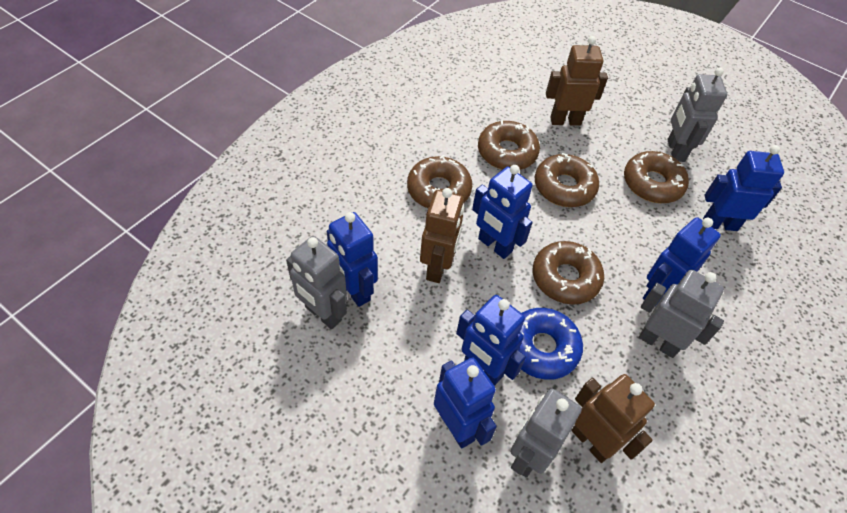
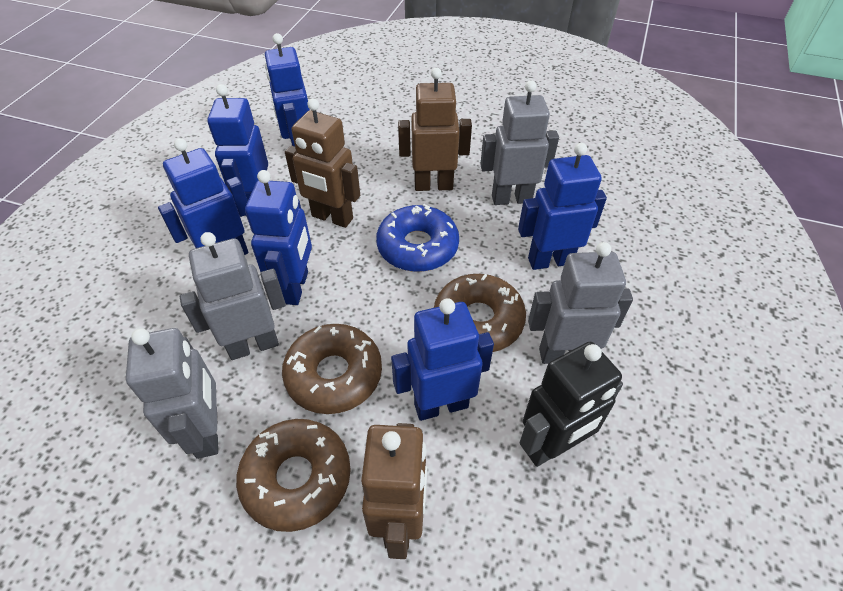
black robot: none = 0 -> [519,342,623,467] = 1
brown donut: [407,155,472,208] [478,120,540,170] [533,241,604,305] [535,153,599,207] [624,151,689,203] = 5 -> [236,419,351,532] [282,324,382,414] [434,274,526,352] = 3

